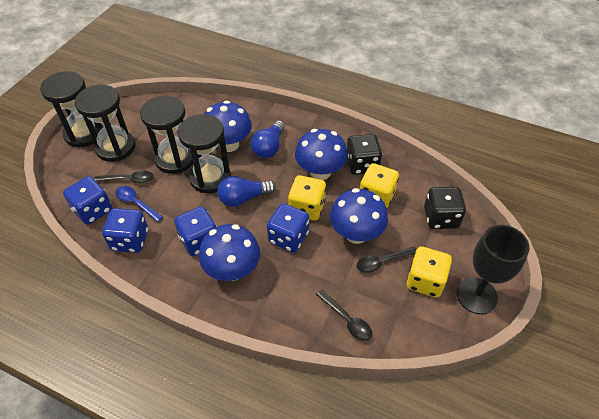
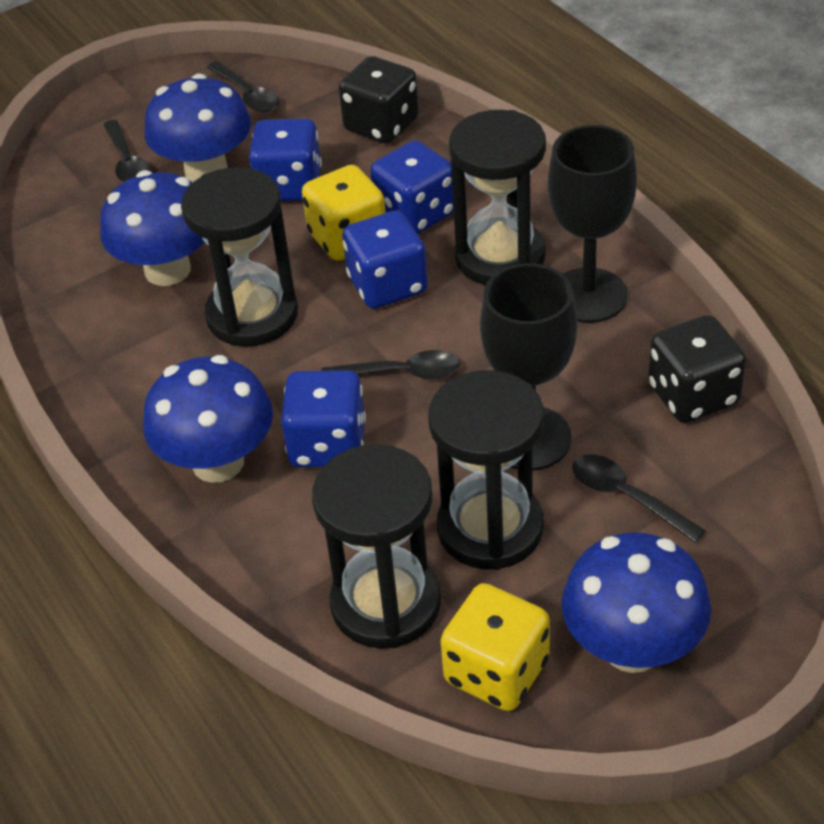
black goblet: [457,225,530,314] = 1 -> [480,263,577,471] [548,125,637,323] = 2
black spoon: [94,170,153,183] [316,290,372,341] [357,246,417,273] = 3 -> [103,120,150,182] [207,61,279,113] [321,350,460,379] [572,454,706,543] = 4
blue light bulb: [217,176,276,207] [251,120,285,158] = 2 -> none = 0
blue spoon: [115,186,163,222] = 1 -> none = 0
yellow dice: [288,175,326,220] [360,163,399,208] [406,246,452,297] = 3 -> [302,165,386,261] [441,583,550,711] = 2

